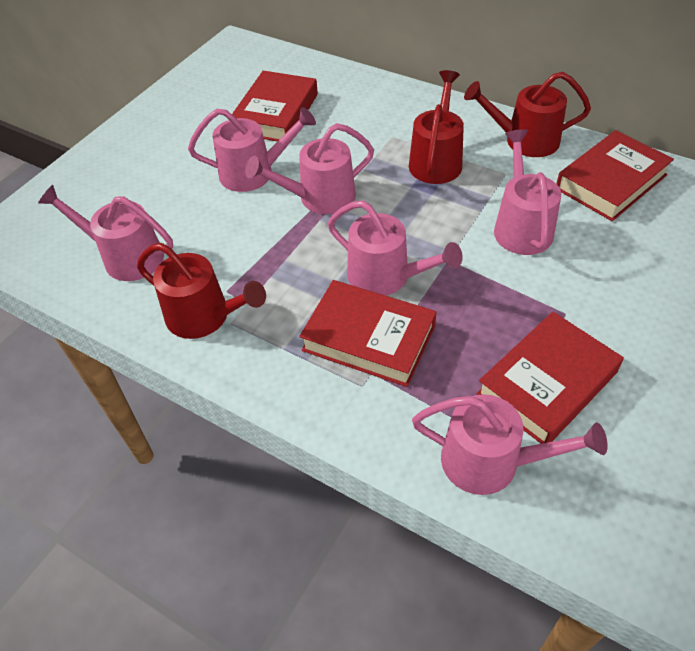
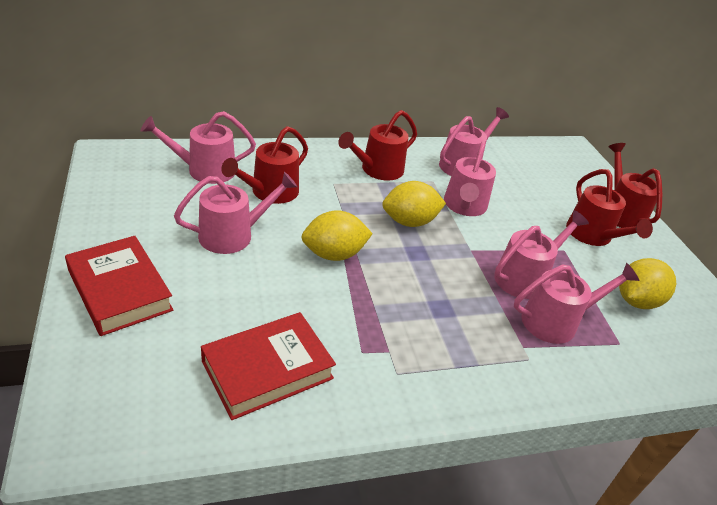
red book: [232,71,318,141] [299,280,437,387] [476,312,624,444] [556,130,674,221] = 4 -> [65,236,174,336] [201,312,336,420] = 2
red watering can: [137,243,266,339] [409,70,464,184] [464,72,591,157] = 3 -> [221,126,308,204] [338,110,417,181] [566,169,653,246] [608,143,662,228] = 4
yellow lemon: none = 0 -> [301,210,373,261] [382,181,446,227] [619,258,676,309] = 3

